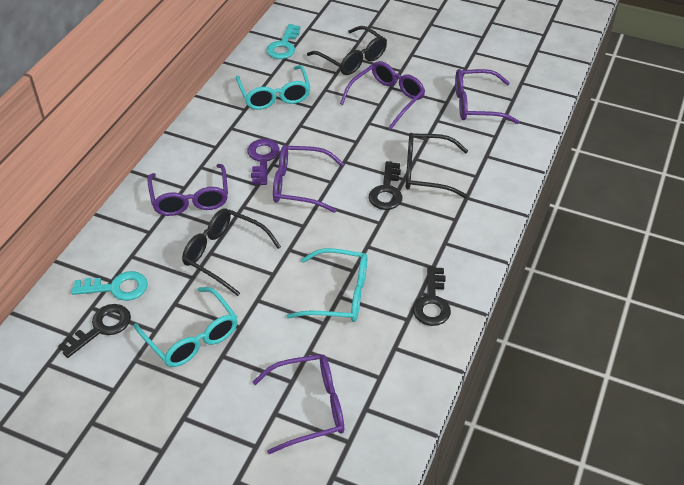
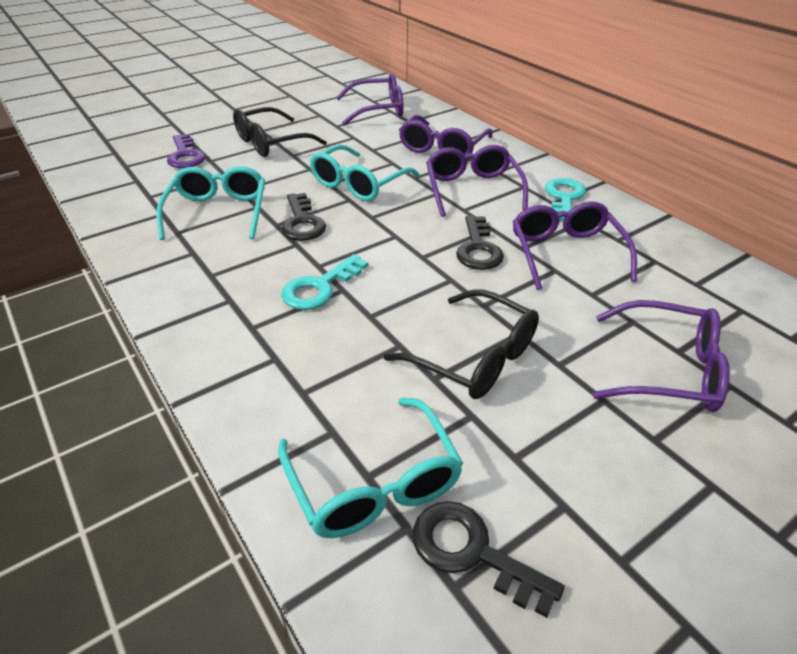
black glasses: [182,208,281,296] [307,26,387,75] [406,133,468,198] = 3 -> [233,107,327,157] [384,289,539,399] = 2

